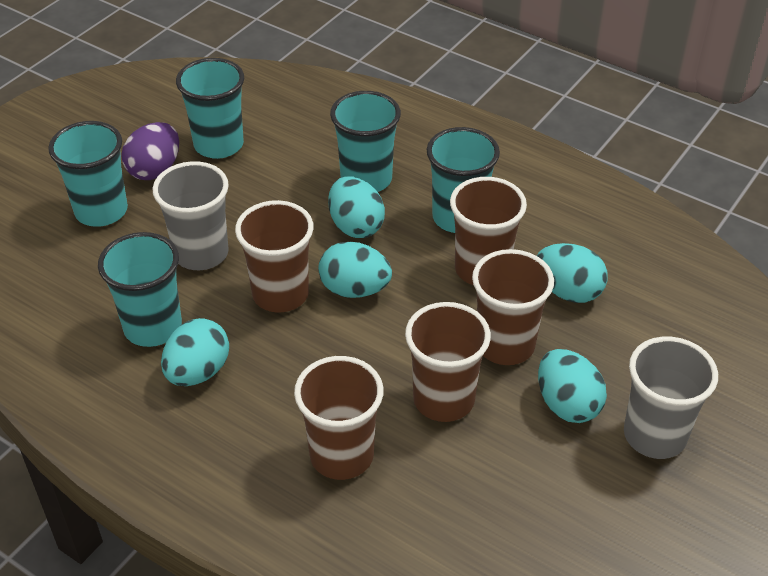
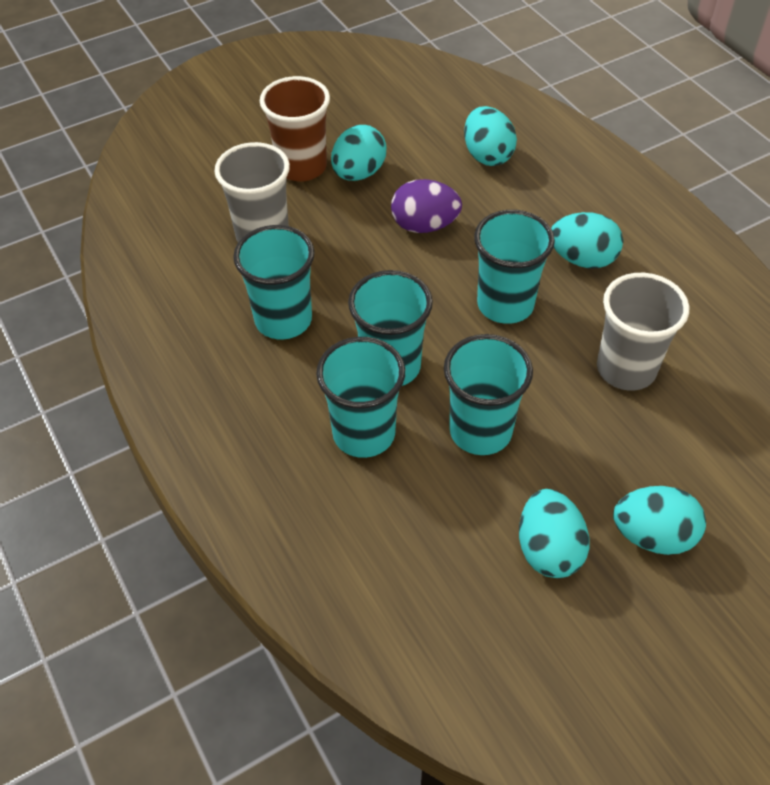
brown cup: [235,200,314,313] [294,356,384,480] [405,302,491,422] [450,177,527,285] [472,249,554,365] = 5 -> [260,76,330,182] = 1

